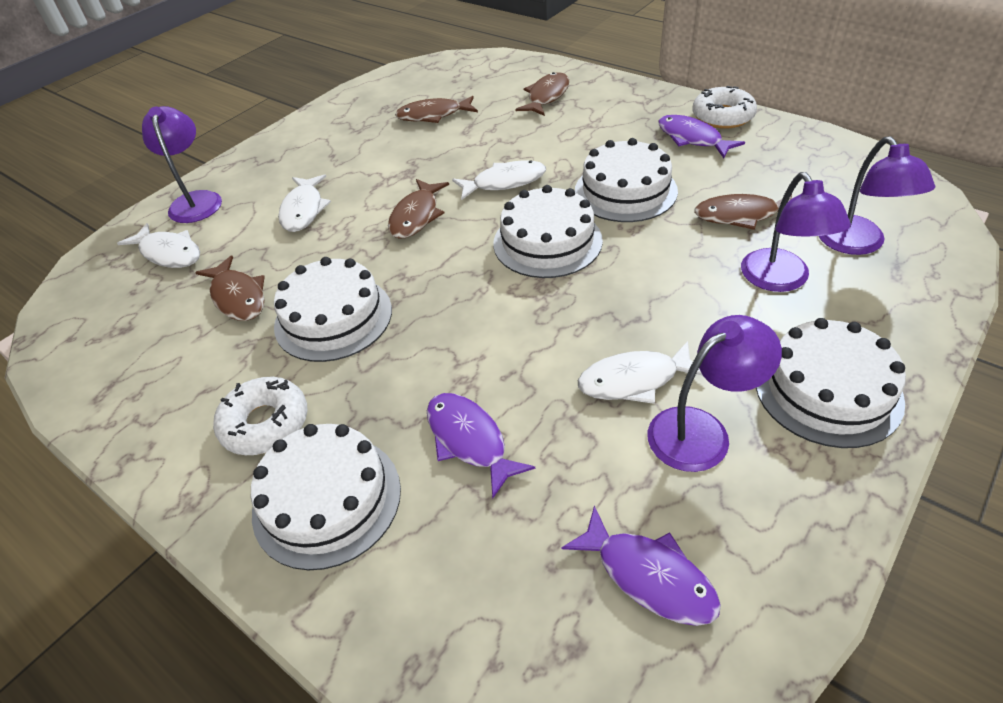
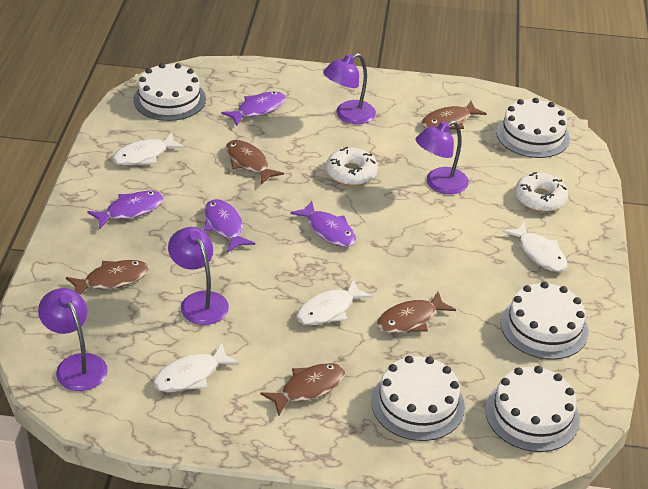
purple fish: [427,393,535,498] [561,506,721,626] [658,115,745,159] = 3 -> [87,191,164,230] [204,199,255,252] [221,91,286,126] [290,201,356,247] = 4

